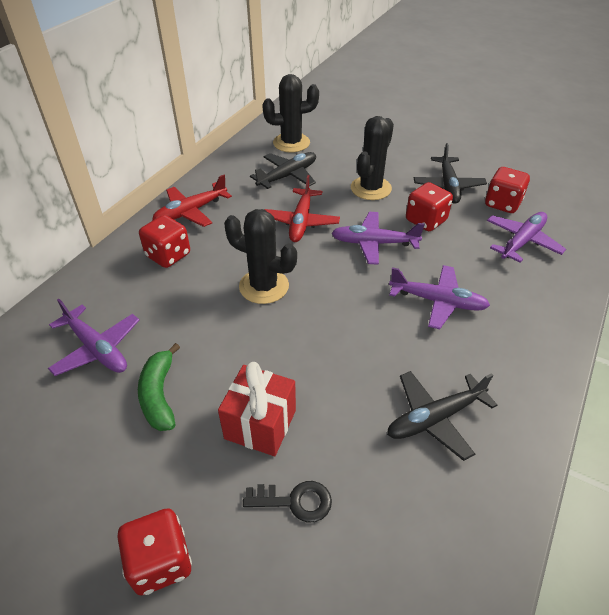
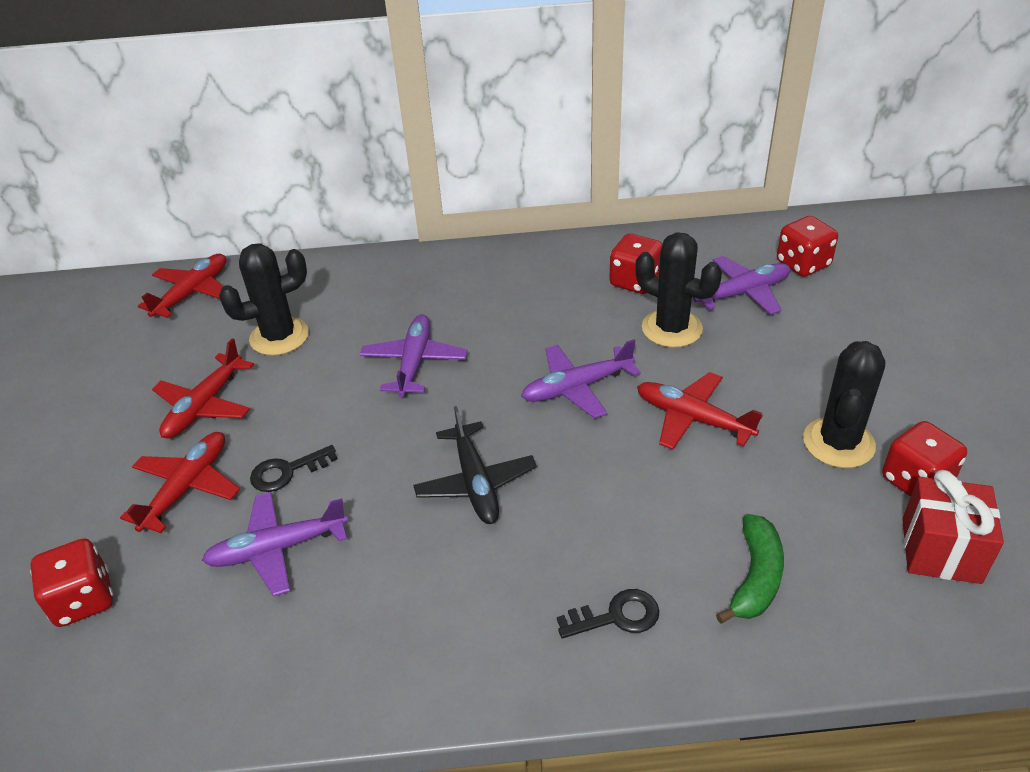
black key: [243,481,332,522] = 1 -> [250,445,338,492] [557,589,659,638] = 2
black plane: [250,152,316,189] [387,371,497,461] [414,143,487,204] = 3 -> [413,406,537,524] = 1
red plane: [152,175,232,227] [265,175,340,242] = 2 -> [120,432,240,533] [138,254,226,318] [152,338,254,438] [637,372,763,450] = 4

